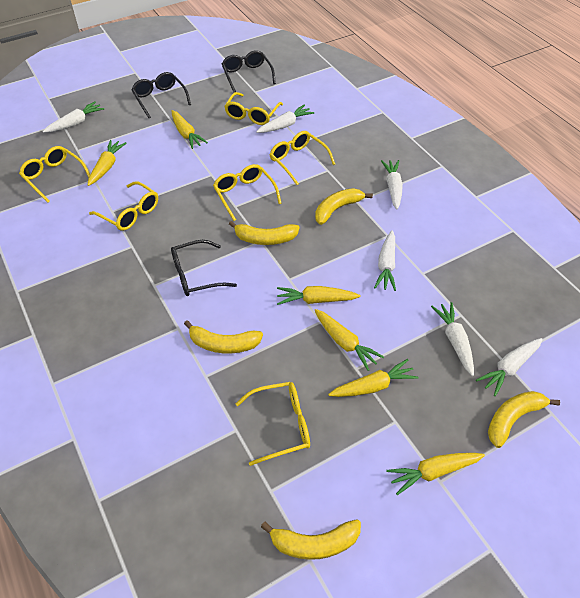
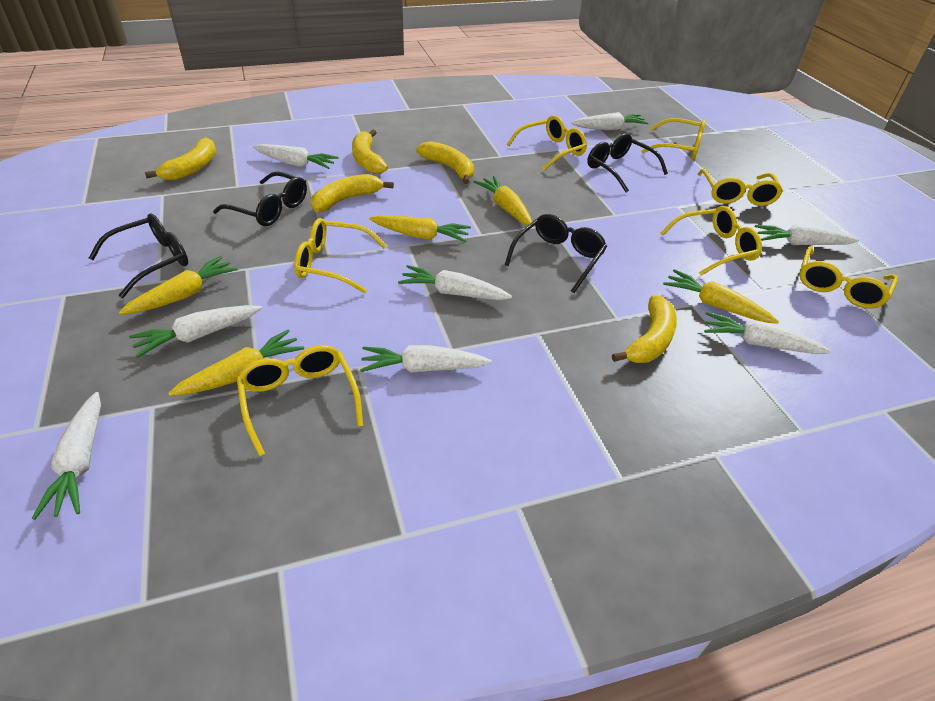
black glasses: [132,72,191,118] [171,240,237,296] [222,50,276,92] = 3 -> [89,214,188,298] [213,172,307,226] [505,214,607,293] [587,133,668,192] = 4
white carrot: [43,101,104,133] [256,105,314,133] [374,230,396,291] [381,160,403,209] [431,302,474,376] [476,338,543,396] = 6 -> [32,392,101,520] [129,305,262,358] [253,144,338,169] [360,345,492,373] [398,265,512,300] [571,112,649,130] [704,312,831,354] [755,224,859,245] = 8
yellow carrot: [88,140,127,186] [172,110,208,149] [277,286,360,305] [314,309,384,371] [328,359,419,397] [387,453,485,495] = 6 -> [119,256,238,315] [168,329,304,396] [369,215,471,242] [474,176,532,226] [663,269,779,324] = 5
yellow glasses: [19,146,90,203] [89,181,158,231] [213,164,282,221] [224,92,283,125] [236,382,310,466] [270,131,335,185] = 6 -> [237,345,363,456] [294,218,387,293] [507,115,587,171] [641,118,706,160] [661,206,762,275] [698,169,783,206] [799,246,898,308] = 7

